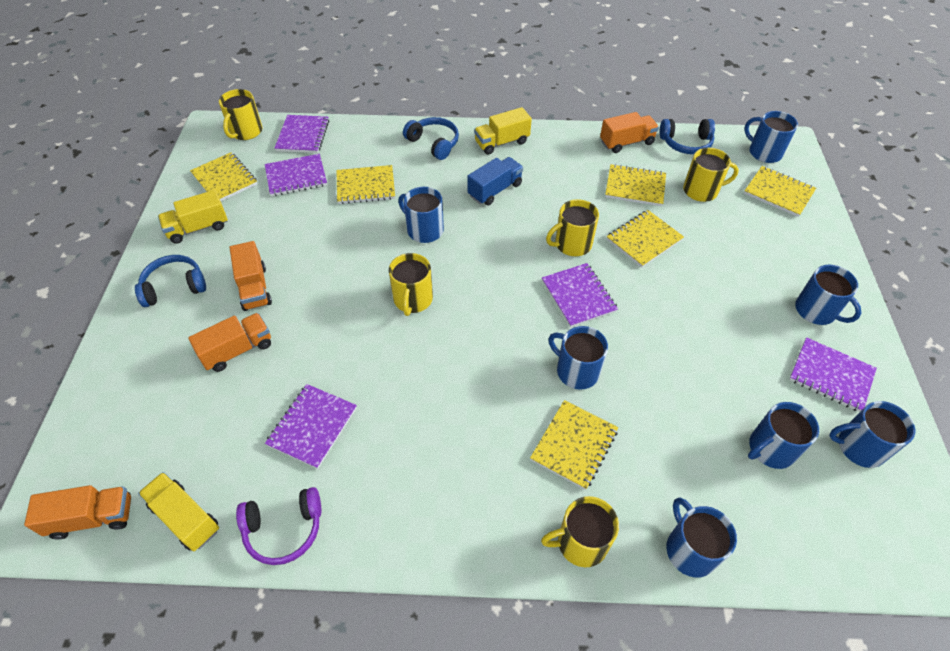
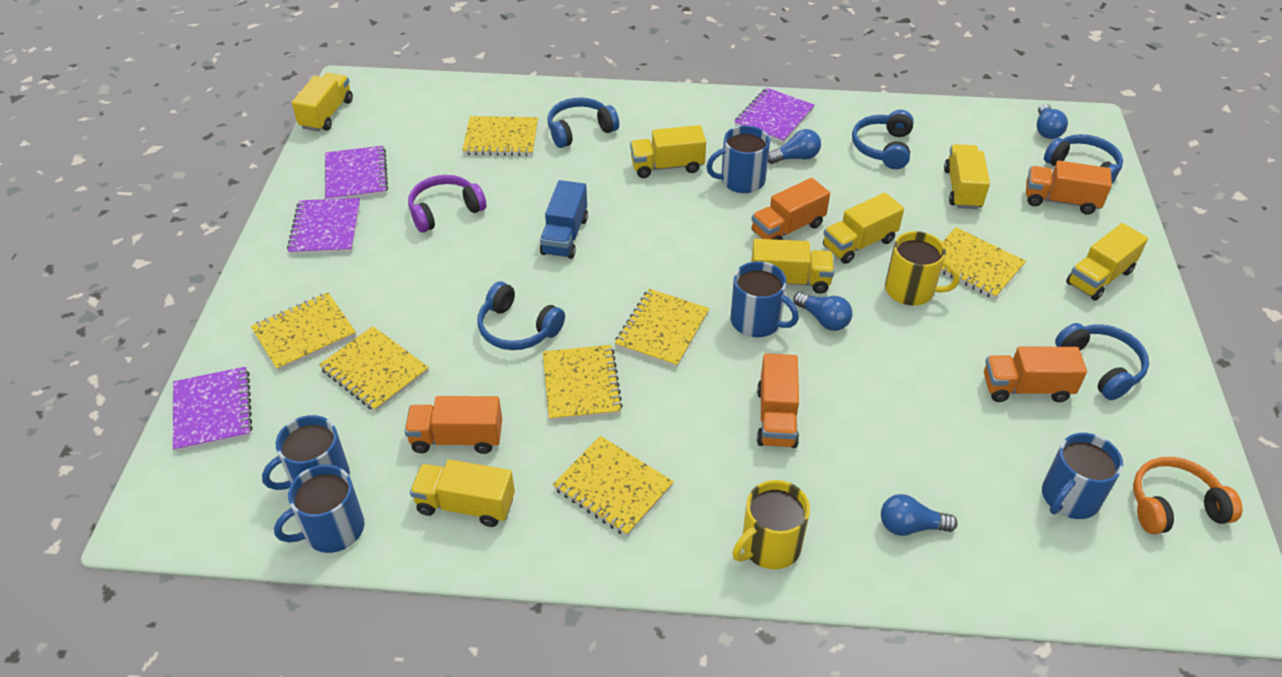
blue headphones: [135,255,206,307] [403,117,459,160] [660,119,715,154] = 3 -> [478,282,565,350] [548,98,619,148] [852,110,914,169] [1044,134,1123,184] [1055,323,1149,400] = 5
blue light bulb: none = 0 -> [768,129,821,164] [794,292,852,331] [881,494,957,536] [1037,104,1068,139] = 4
blue mug: [398,187,444,243] [548,326,608,390] [666,497,737,578] [744,111,798,163] [748,402,819,469] [795,265,861,325] [829,401,915,468] = 7 -> [262,415,350,490] [274,465,365,553] [706,125,770,193] [731,261,799,337] [1042,433,1123,519] = 5
orange headphones: none = 0 -> [1133,457,1242,534] = 1
orange truck: [24,485,131,540] [188,313,271,372] [229,241,272,311] [600,112,659,153] = 4 -> [404,396,502,454] [751,178,830,240] [757,353,799,448] [984,347,1087,402] [1026,161,1112,214] = 5
purple notebook: [265,154,327,196] [265,384,357,469] [275,115,329,153] [542,263,618,327] [789,337,877,412] = 5 -> [173,367,252,452] [287,198,360,255] [325,146,388,199] [734,88,815,143] = 4
yellow mug: [219,89,263,140] [389,253,433,316] [541,496,619,567] [546,199,599,256] [683,148,739,202] = 5 -> [732,480,810,569] [885,231,960,306] = 2
yellow notebook: [190,152,257,201] [336,165,395,204] [530,400,618,490] [605,164,666,206] [607,210,684,267] [744,166,816,217] = 6 -> [251,293,356,371] [319,326,429,412] [462,116,538,156] [543,345,623,421] [553,436,674,536] [615,289,709,368] [941,227,1026,299] = 7
yellow truck: [138,472,219,552] [158,190,228,244] [474,107,532,155] = 3 -> [292,73,353,132] [410,459,515,527] [630,125,706,178] [751,239,834,294] [823,193,904,264] [944,144,990,209] [1066,223,1148,301] = 7

